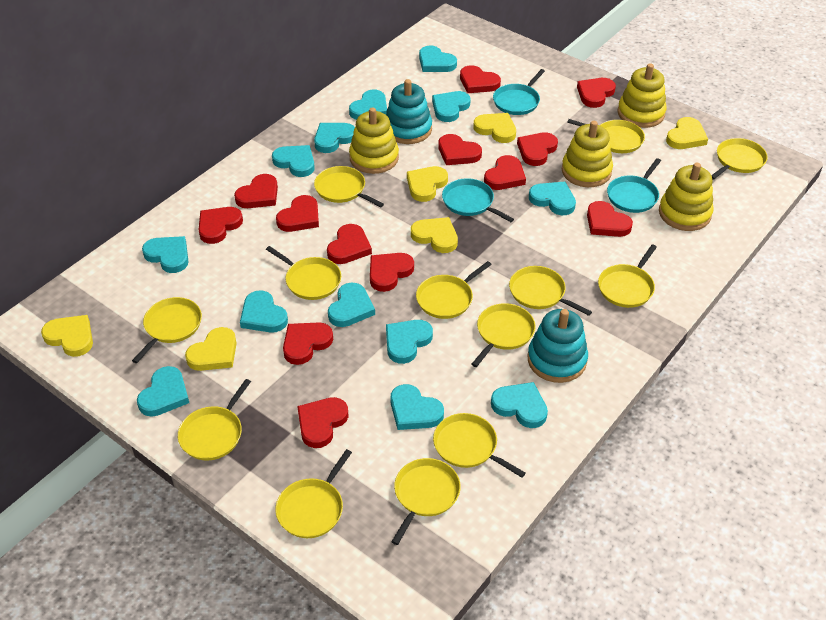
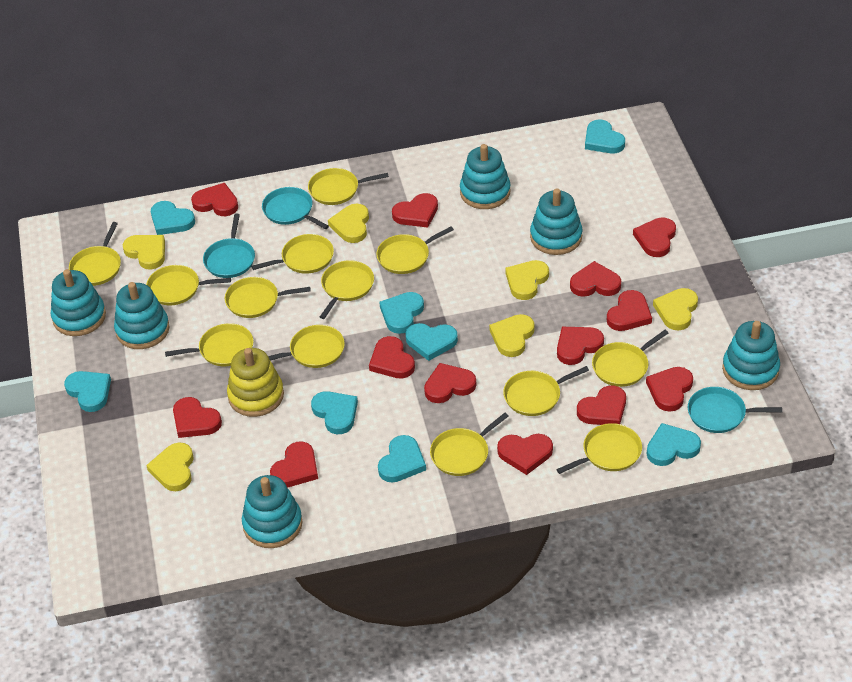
turquoise heart: [137,366,189,417] [142,236,189,273] [240,290,288,333] [272,145,315,177] [314,123,355,153] [328,282,375,327] [349,89,387,120] [386,320,433,364] [391,384,444,430] [419,45,457,72] [432,91,471,122] [491,382,548,428] [529,182,576,215] = 13 -> [64,371,111,412] [151,201,195,235] [311,391,358,434] [378,435,426,483] [379,292,424,334] [405,323,458,361] [585,120,625,154] [647,423,701,466] = 8
turquoise stacking toy: [386,79,432,144] [528,309,588,383] = 2 -> [51,269,106,336] [114,282,170,349] [242,475,302,548] [460,144,511,209] [530,189,582,255] [722,321,780,390] = 6
yellow stacking toy: [349,107,399,174] [562,121,613,187] [618,64,667,128] [659,163,714,231] = 4 -> [227,348,284,417] = 1

